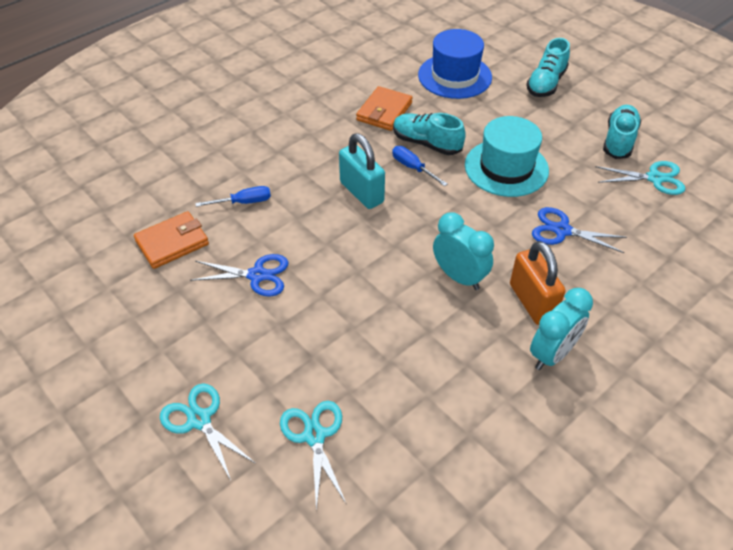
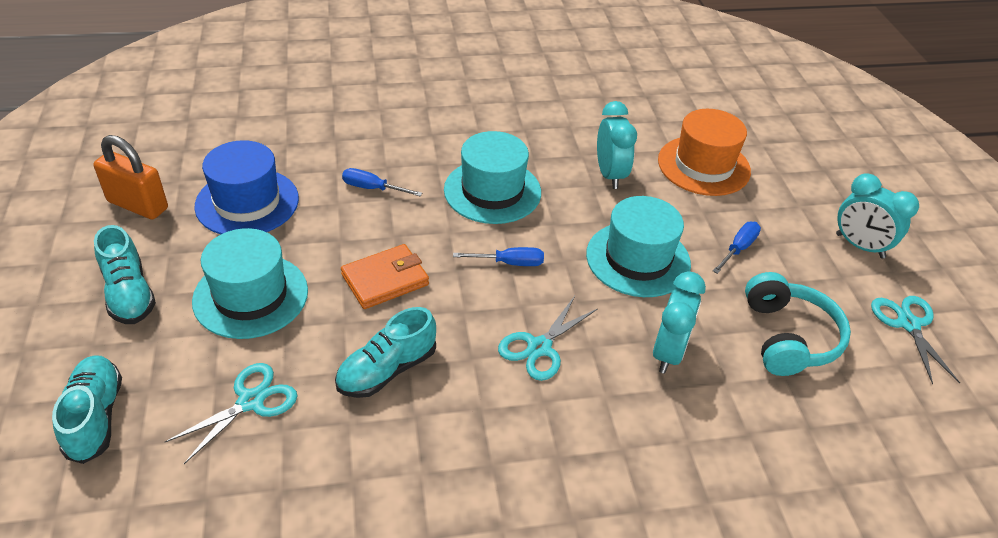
blue scissors: [190,254,288,297] [532,207,627,253] = 2 -> none = 0
blue screwdriver: [195,186,271,207] [392,146,447,186] = 2 -> [342,168,422,197] [453,247,544,266] [713,222,761,274] = 3
orange hat: none = 0 -> [658,109,751,196] = 1
orange wallet: [134,211,209,269] [356,86,413,131] = 2 -> [341,244,429,309] = 1
turquoise clock: [433,212,494,290] [530,288,593,370] = 2 -> [597,101,637,189] [653,271,706,373] [836,173,919,258] = 3
turquoise hat: [465,116,549,197] = 1 -> [192,228,308,339] [444,131,541,224] [586,196,691,297] = 3
turquoise headphones: none = 0 -> [745,272,851,376] = 1
turquoise padlock: [339,133,385,209] = 1 -> none = 0

